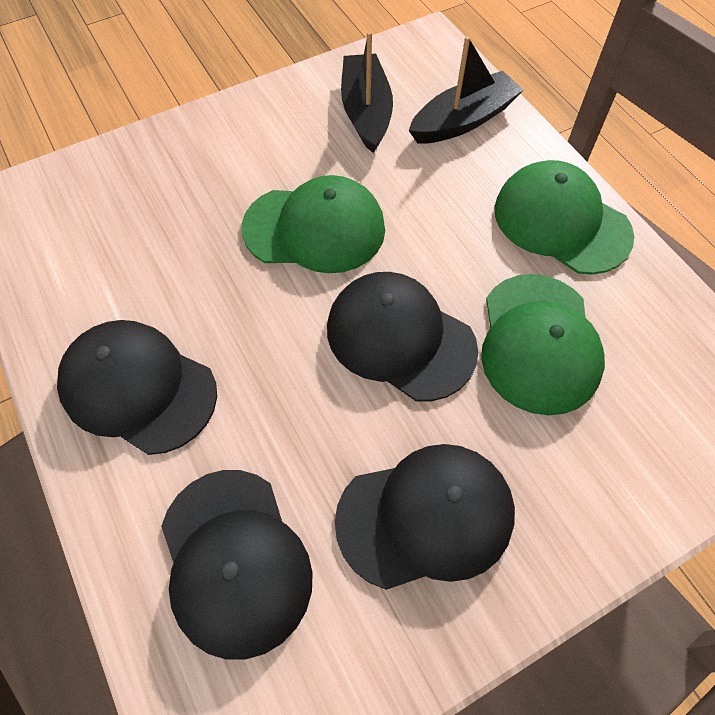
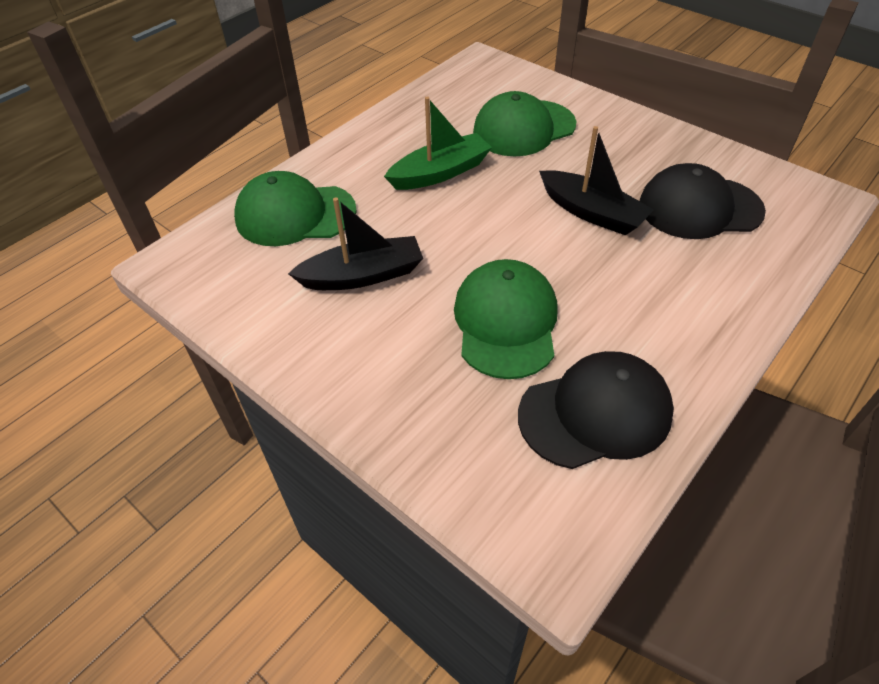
black cap: [57,320,217,455] [161,470,313,660] [327,272,478,401] [335,444,515,590] = 4 -> [518,351,674,469] [639,163,766,239] = 2
green boat: none = 0 -> [384,97,492,190] = 1

